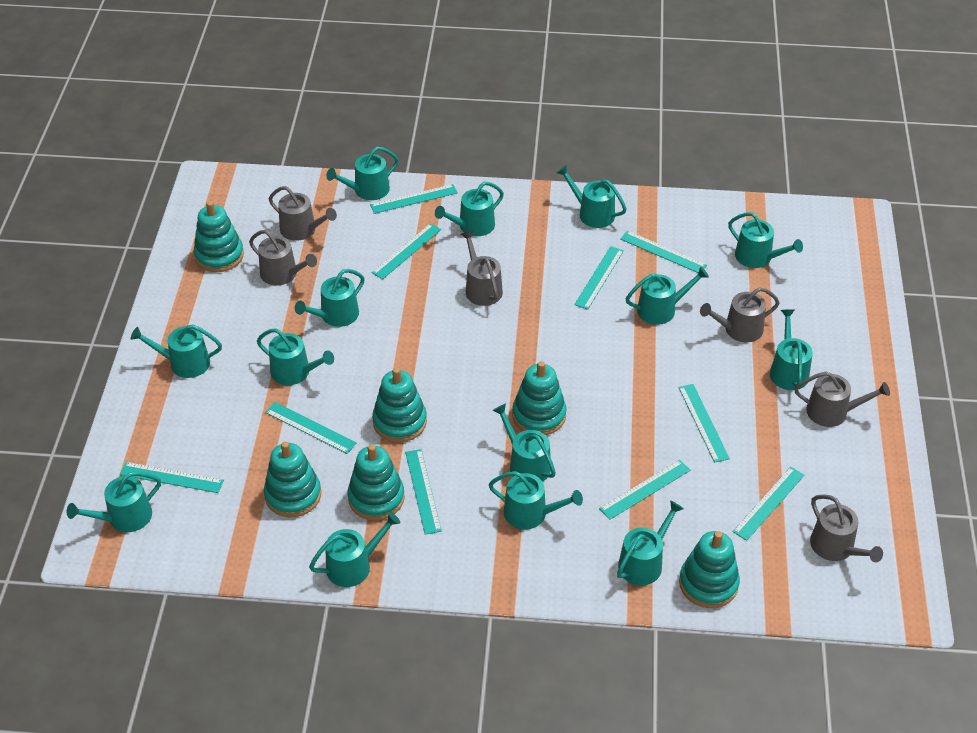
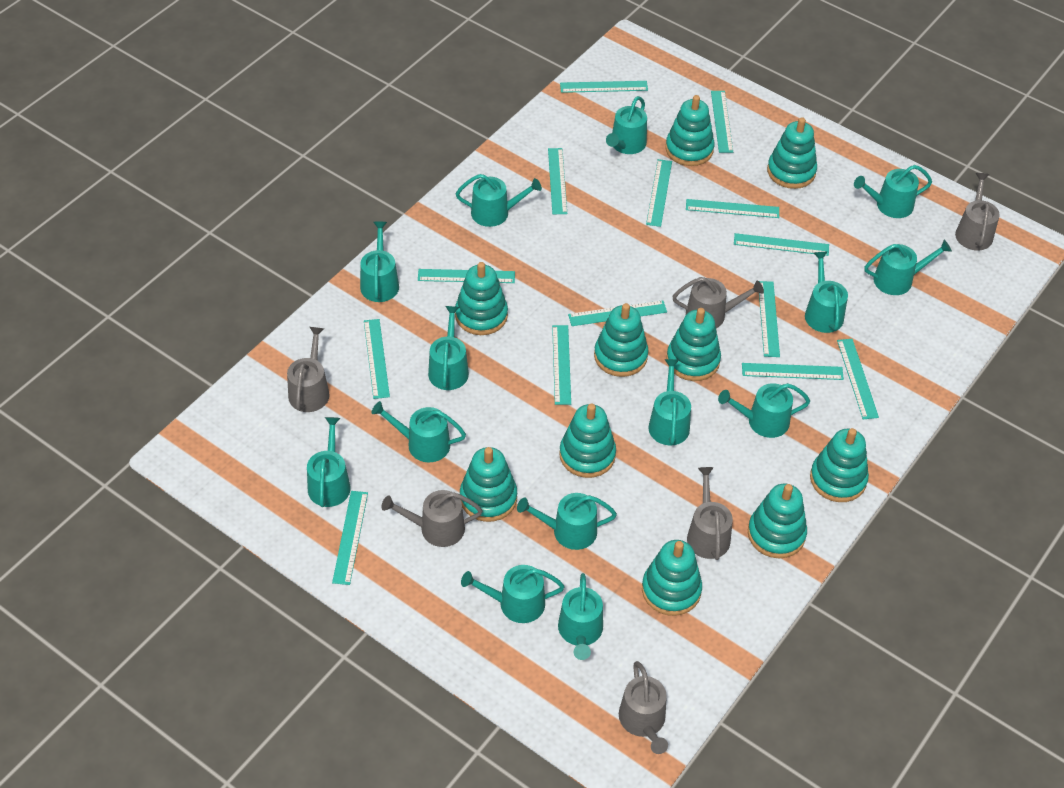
turquoise ruler: [120,462,224,493] [265,402,356,454] [370,184,458,214] [372,223,441,279] [405,449,442,535] [574,246,624,310] [599,460,690,520] [620,231,707,273] [678,384,730,463] [733,467,805,541] = 10 -> [332,491,368,585] [364,319,390,399] [418,269,515,283] [548,148,567,214] [552,325,571,405] [560,81,648,93] [568,300,667,326] [646,159,672,227] [686,199,779,218] [711,91,733,153] [734,233,829,256] [742,363,844,380] [759,281,780,357] [837,339,879,419] = 14
turquoise stacking toy: [194,201,244,272] [264,441,321,518] [348,444,405,521] [372,368,427,442] [512,361,566,435] [679,531,740,608] = 6 -> [455,262,508,335] [460,447,517,522] [559,403,616,478] [594,303,649,377] [642,540,702,616] [665,95,715,166] [666,308,721,381] [748,483,807,558] [767,117,817,189] [810,428,869,502] = 10

